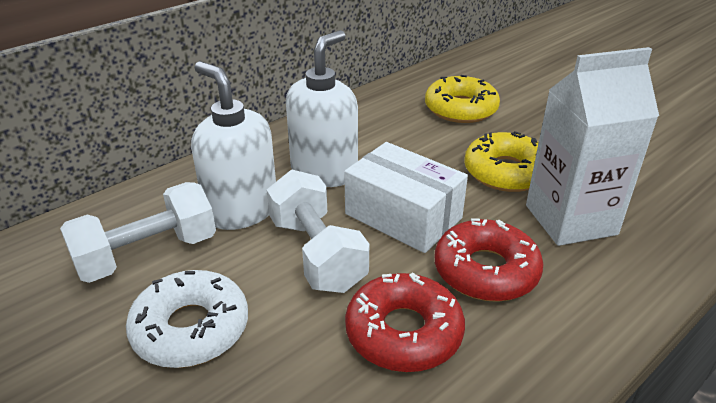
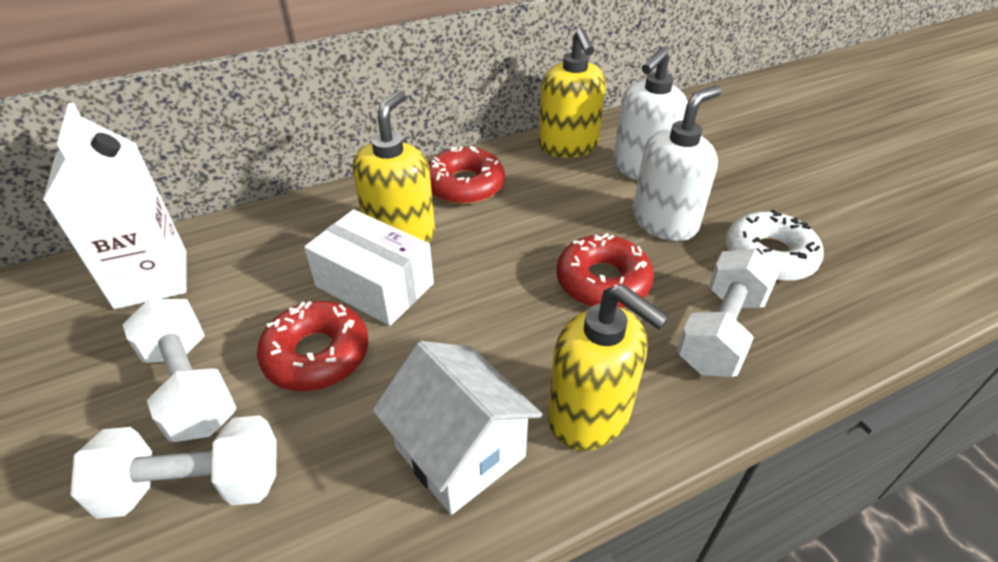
red donut: [345,273,465,372] [435,218,543,302] = 2 -> [257,301,368,391] [428,146,505,205] [557,233,654,308] = 3
white dumbbell: [60,182,216,283] [267,170,369,293] = 2 -> [70,415,276,519] [122,299,237,442] [677,249,780,377] = 3
white house: none = 0 -> [372,341,542,515] = 1
yellow donut: [425,75,500,123] [464,131,539,192] = 2 -> none = 0
yellow soap dispenser: none = 0 -> [353,90,435,243] [539,28,606,158] [548,284,669,451] = 3

